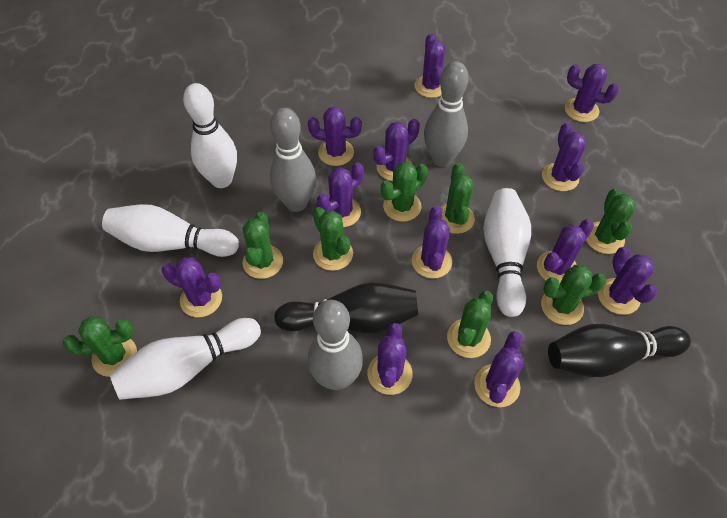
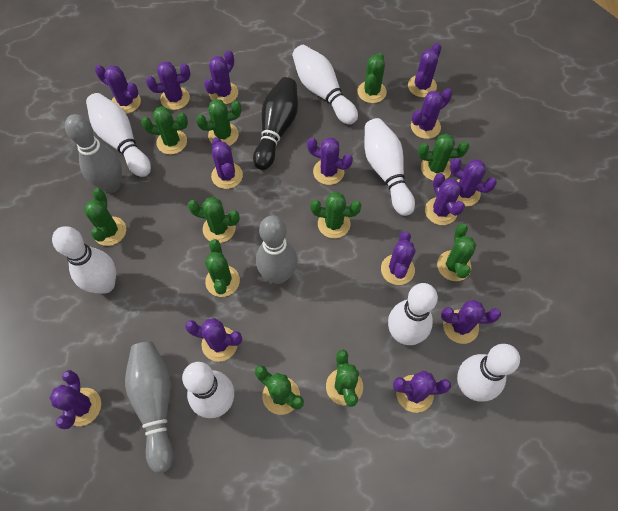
black bowling pin: [274,282,418,333] [548,324,691,377] = 2 -> [253,77,298,170] = 1
green cactus: [63,316,137,377] [242,212,283,279] [313,207,353,271] [381,162,428,222] [440,163,475,234] [447,291,493,358] [541,265,606,325] [586,188,636,254] = 8 -> [84,188,126,246] [141,106,188,154] [188,197,240,243] [196,99,241,146] [205,239,240,297] [255,365,304,415] [310,192,361,238] [326,350,363,407] [357,53,387,103] [418,134,469,181] [437,224,476,281] = 11
purple cactus: [161,257,222,317] [308,107,362,166] [317,162,364,227] [367,323,413,395] [373,119,420,181] [412,206,452,279] [414,33,445,98] [474,331,524,407] [537,219,594,283] [542,122,586,191] [565,64,619,122] [598,247,657,315] = 12 -> [49,370,101,429] [95,65,141,114] [146,61,190,110] [185,318,242,362] [204,50,238,104] [211,137,243,189] [307,138,353,185] [381,231,416,285] [393,371,451,413] [408,43,441,97] [411,88,452,139] [425,173,465,225] [441,300,501,344] [450,158,497,206] = 14
white bowling pin: [102,204,239,257] [110,318,261,400] [183,83,237,188] [483,188,531,317] = 4 -> [52,226,116,294] [86,93,151,177] [182,362,234,418] [292,45,358,125] [364,118,415,216] [388,283,438,345] [457,344,520,401] = 7

